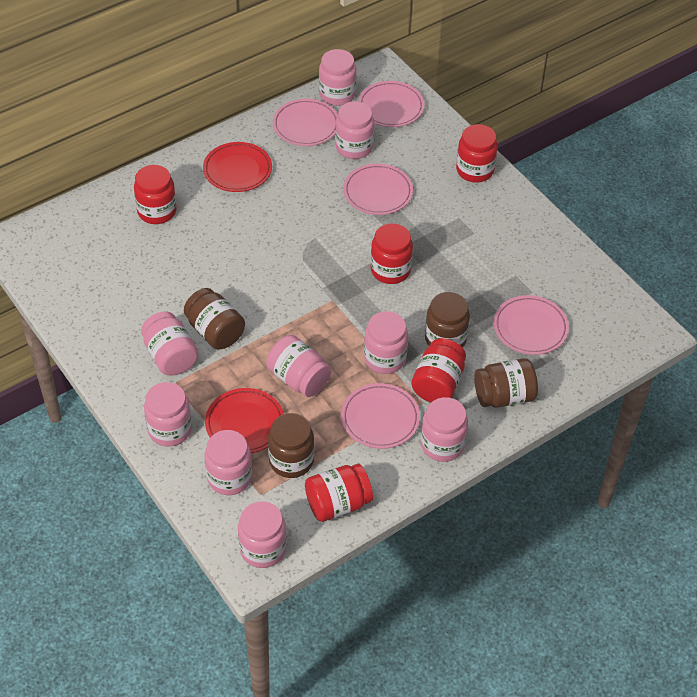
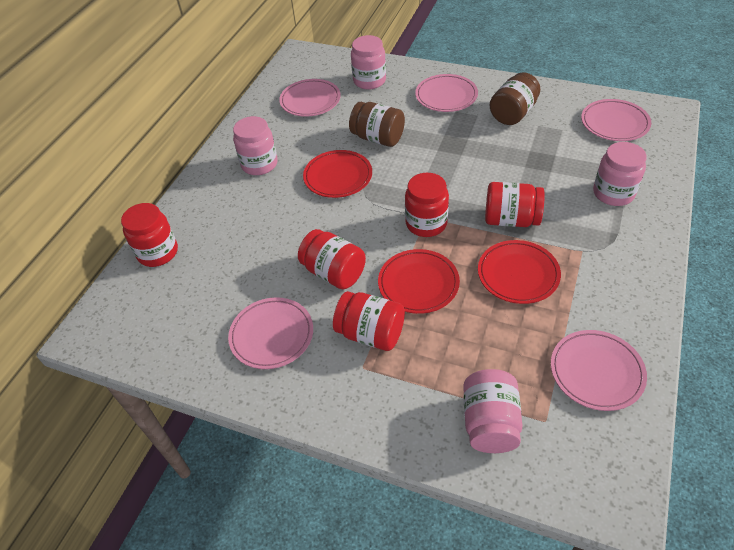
brown jar: [184,288,245,349] [268,413,314,478] [425,292,470,348] [474,358,538,408] = 4 -> [349,102,405,147] [489,72,540,125] = 2
pink jar: [141,311,199,375] [144,382,192,447] [204,430,252,495] [238,501,287,568] [266,335,331,397] [319,49,356,106] [335,101,374,159] [364,311,408,374] [421,397,468,462] = 9 -> [233,116,278,175] [351,35,386,90] [463,369,523,453] [593,142,647,206] = 4
red plate: [203,142,272,192] [205,388,284,453] = 2 -> [303,150,372,198] [378,249,460,314] [478,240,561,304] = 3

